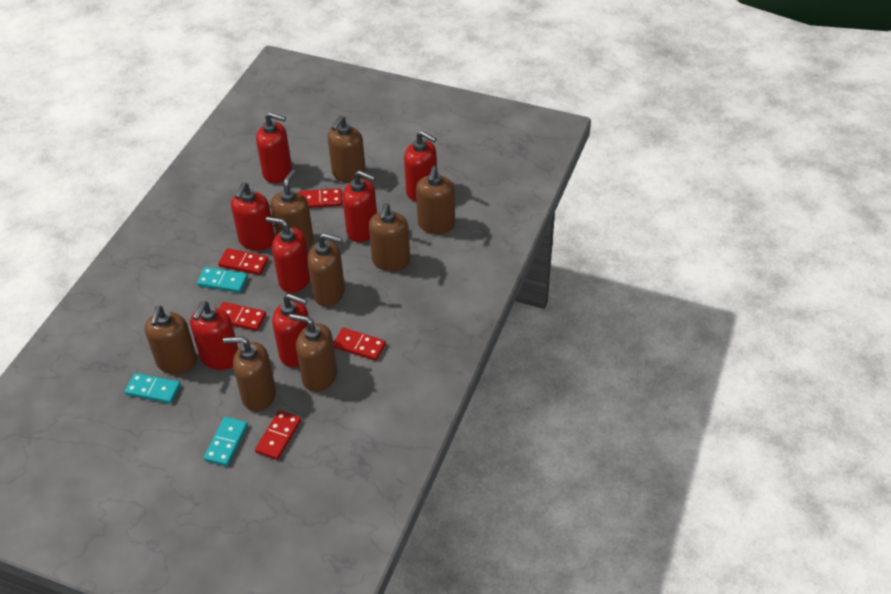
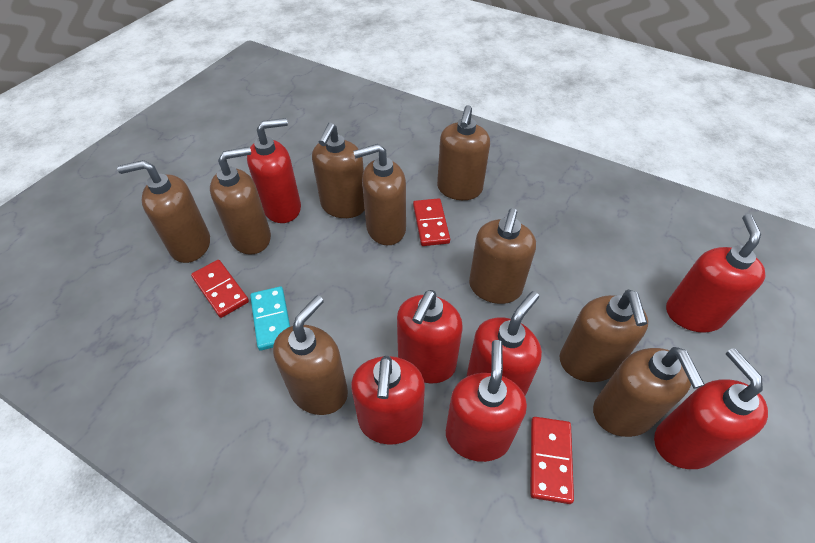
brown soap dispenser: [144,306,197,374] [223,336,276,411] [271,170,314,248] [289,314,337,392] [307,233,345,307] [328,115,366,183] [369,203,410,271] [416,166,455,234] = 8 -> [117,160,210,263] [210,147,271,255] [273,296,348,415] [312,123,365,218] [353,144,406,245] [437,105,490,200] [469,208,536,304] [559,290,648,382] [593,347,705,437] = 9
red domino: [218,248,269,275] [219,302,266,331] [255,410,301,460] [298,188,342,208] [333,328,386,361] = 5 -> [191,260,249,318] [413,198,450,246] [530,417,574,504] = 3
turquoise domino: [125,373,181,404] [197,267,248,293] [204,417,248,466] = 3 -> [250,286,290,351] = 1

